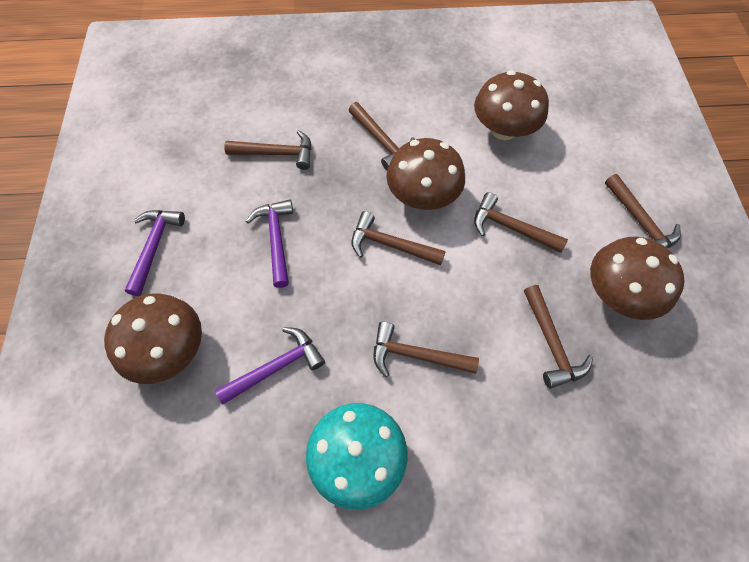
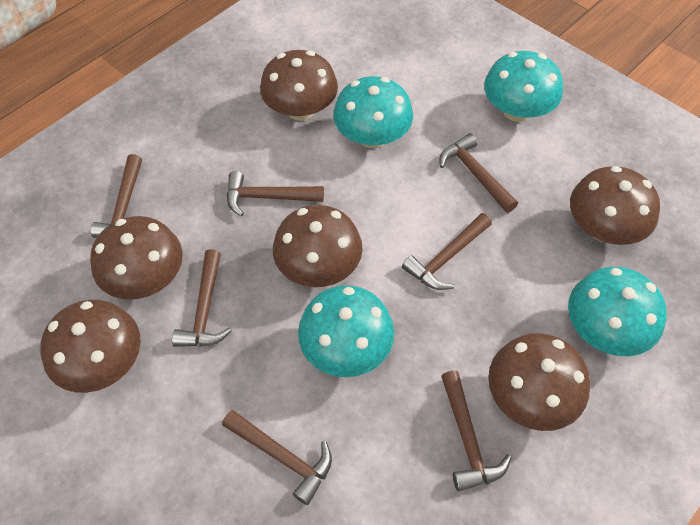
brown mushroom: [104,293,202,384] [386,138,465,210] [474,71,549,140] [590,237,685,320] = 4 -> [40,300,141,393] [90,216,183,300] [260,50,338,121] [273,205,363,287] [488,333,590,431] [570,166,660,245] = 6
purple hammer: [125,210,185,296] [215,327,325,404] [246,200,293,288] = 3 -> none = 0
turquoise mushroom: [306,403,408,510] = 1 -> [298,285,394,377] [333,76,413,148] [484,51,563,122] [568,267,666,356] = 4

